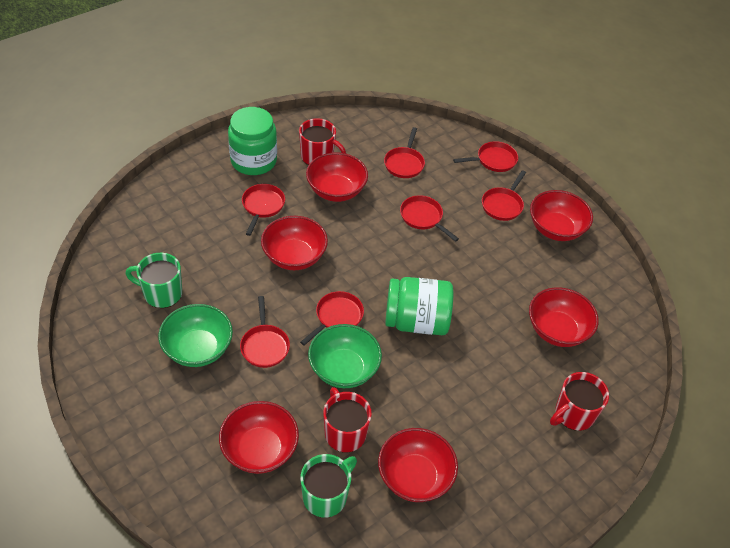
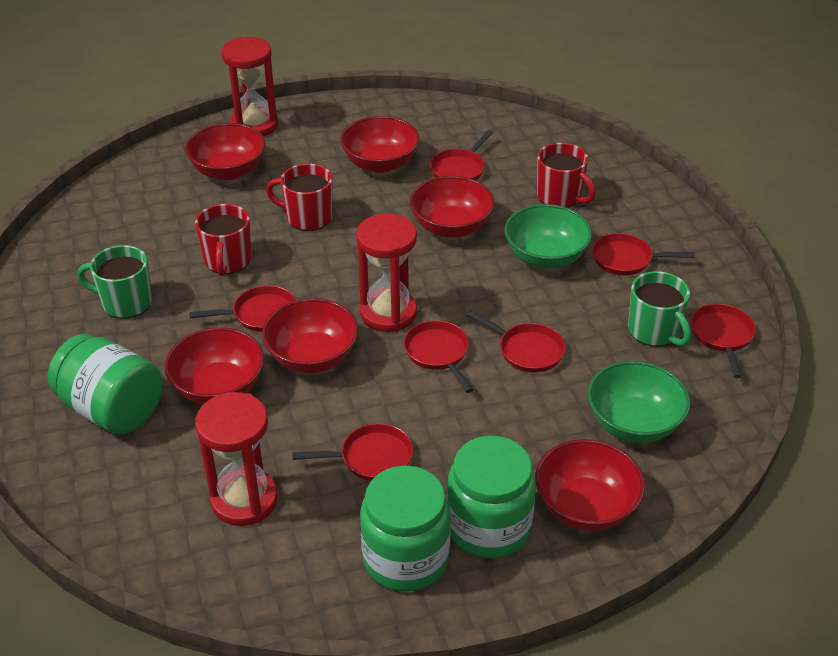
green jar: [228,107,277,175] [385,277,453,335] = 2 -> [48,334,162,435] [360,466,451,592] [447,436,536,559] = 3
red hourglass: none = 0 -> [195,392,278,526] [221,37,278,137] [356,214,417,332] = 3

